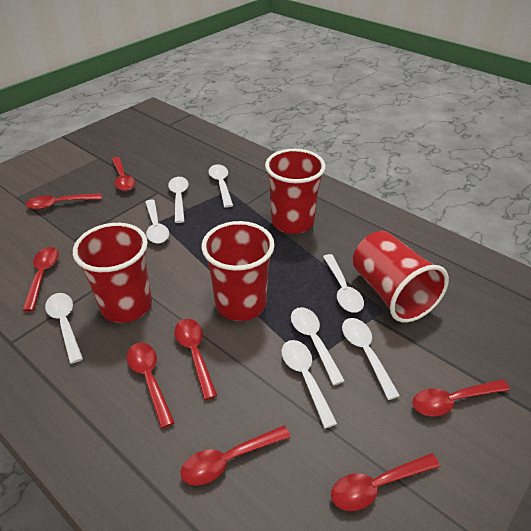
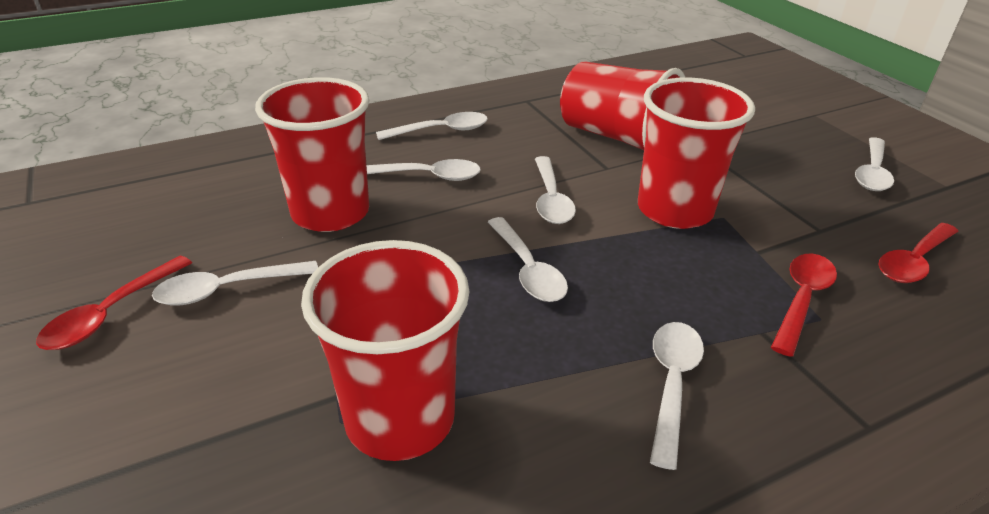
red spoon: [22,247,59,311] [26,193,102,210] [112,157,135,191] [127,343,175,429] [174,319,217,400] [180,425,291,486] [331,453,440,511] [413,379,510,417] = 8 -> [36,256,192,350] [771,254,837,357] [878,223,958,283] = 3
white spoon: [45,293,83,364] [145,200,169,244] [168,177,189,223] [209,164,233,208] [282,340,337,429] [291,307,345,385] [323,254,364,313] [342,318,400,400] = 8 -> [152,261,318,306] [366,159,481,181] [376,112,488,140] [488,217,568,302] [535,156,576,224] [650,322,704,470] [855,137,894,191] = 7

